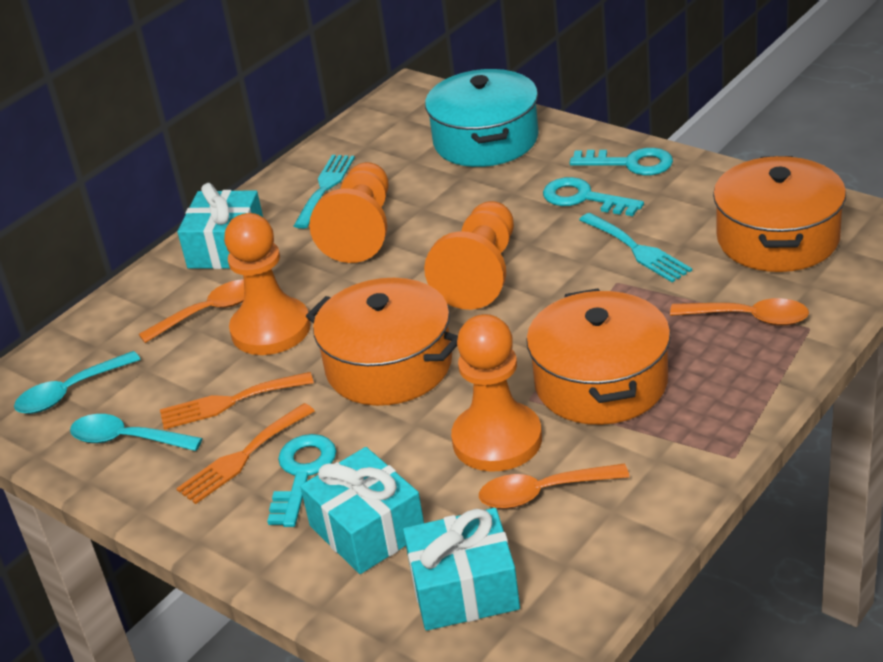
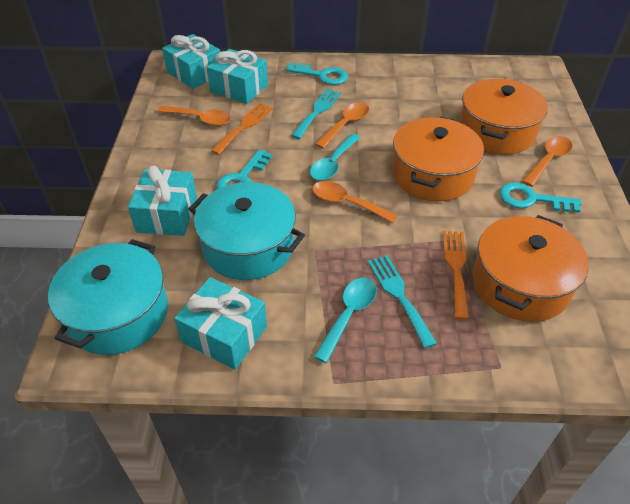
orange pawn: [224,213,311,355] [309,162,389,263] [424,201,514,310] [451,314,542,472] = 4 -> none = 0
orange spoon: [139,279,244,343] [479,464,629,509] [670,298,809,326] = 3 -> [157,106,231,126] [312,181,398,223] [315,102,369,149] [522,136,572,187] = 4
turquoise gift: [177,183,263,269] [300,447,424,574] [403,508,520,631] = 3 -> [128,165,197,236] [162,34,220,89] [174,277,267,369] [207,49,268,104] = 4
turquoise pot: [425,69,539,167] = 1 -> [48,239,168,355] [189,182,305,280] = 2

